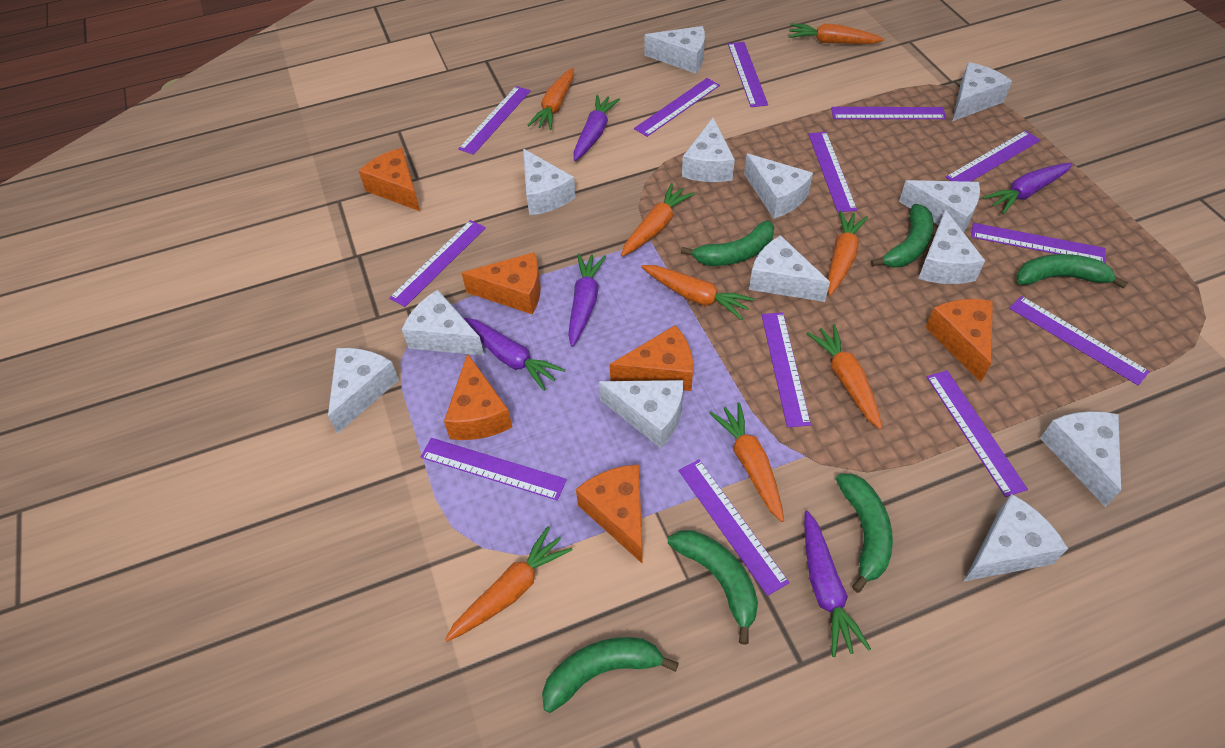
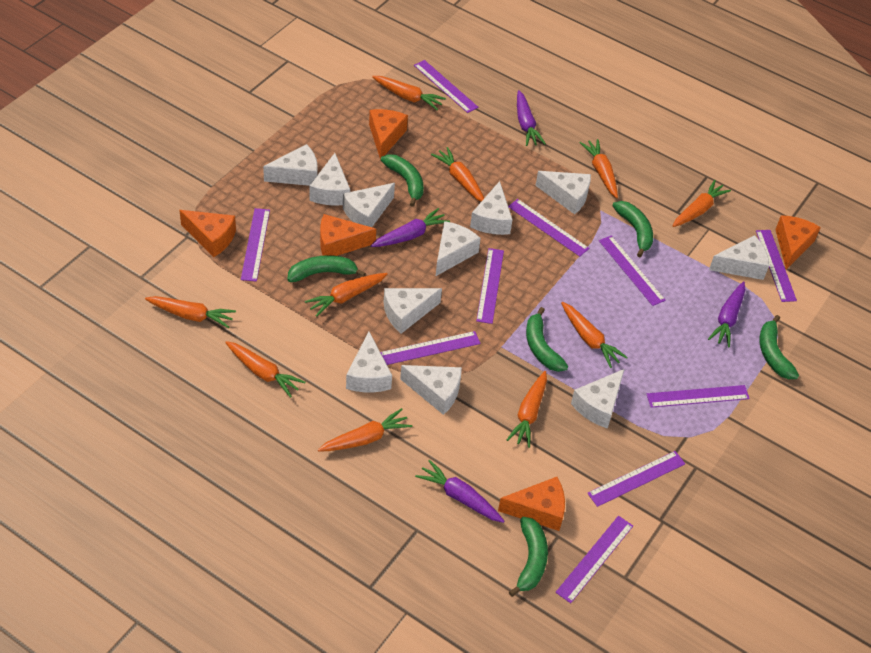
orange carrot: [445,526,573,642] [528,68,574,130] [621,183,695,256] [641,265,754,320] [709,402,784,522] [788,23,884,44] [806,324,882,429] [828,210,868,296] = 8 -> [145,296,236,328] [225,341,305,398] [305,273,388,317] [318,408,412,452] [372,76,446,110] [431,147,484,202] [507,371,547,448] [561,302,628,368] [580,139,618,198] [673,180,731,227] = 10
orange cheese: [359,148,421,212] [444,353,512,440] [462,252,541,315] [576,464,643,564] [610,325,693,391] [926,299,993,382] = 6 -> [179,210,236,257] [320,214,376,256] [369,109,408,160] [498,477,565,531] [775,215,821,269] = 5
purple carrot: [464,318,565,391] [568,253,606,347] [574,95,620,161] [804,511,871,657] [983,163,1072,214] = 5 -> [371,208,450,247] [415,459,504,523] [517,90,546,146] [708,281,745,347] = 4
purple ruler: [389,220,486,307] [421,438,567,500] [458,86,531,155] [634,78,720,137] [679,459,790,596] [728,42,768,107] [762,312,811,427] [808,132,857,212] [831,107,946,119] [927,370,1028,497] [946,130,1040,182] [971,223,1106,263] [1009,296,1150,385] = 13 -> [241,208,270,282] [380,331,481,365] [414,60,478,113] [476,248,504,324] [508,199,589,257] [555,516,633,603] [587,451,685,507] [599,236,666,306] [647,385,750,408] [756,230,797,302] = 10
white cheese: [328,348,399,434] [402,290,484,356] [523,149,576,216] [599,380,683,448] [644,26,705,74] [682,118,735,182] [744,154,813,219] [749,235,830,302] [899,180,980,233] [918,210,985,284] [952,62,1012,121] [964,494,1068,581] [1040,411,1121,507] = 13 -> [263,144,318,186] [309,153,350,206] [343,183,395,227] [346,331,392,392] [384,288,442,334] [400,365,462,415] [436,221,481,276] [470,181,513,235] [535,171,591,215] [571,369,624,429] [709,235,769,280] = 11

